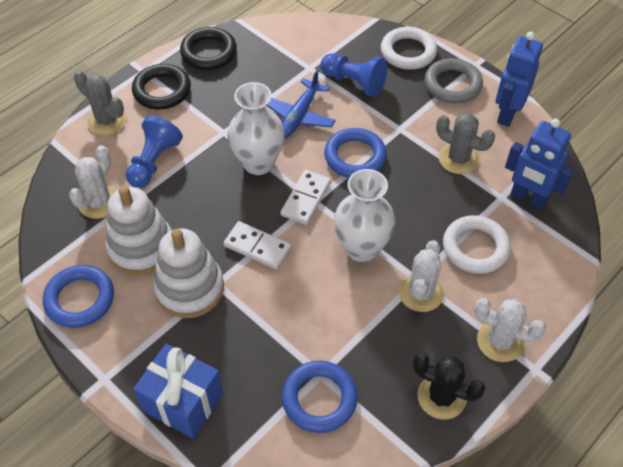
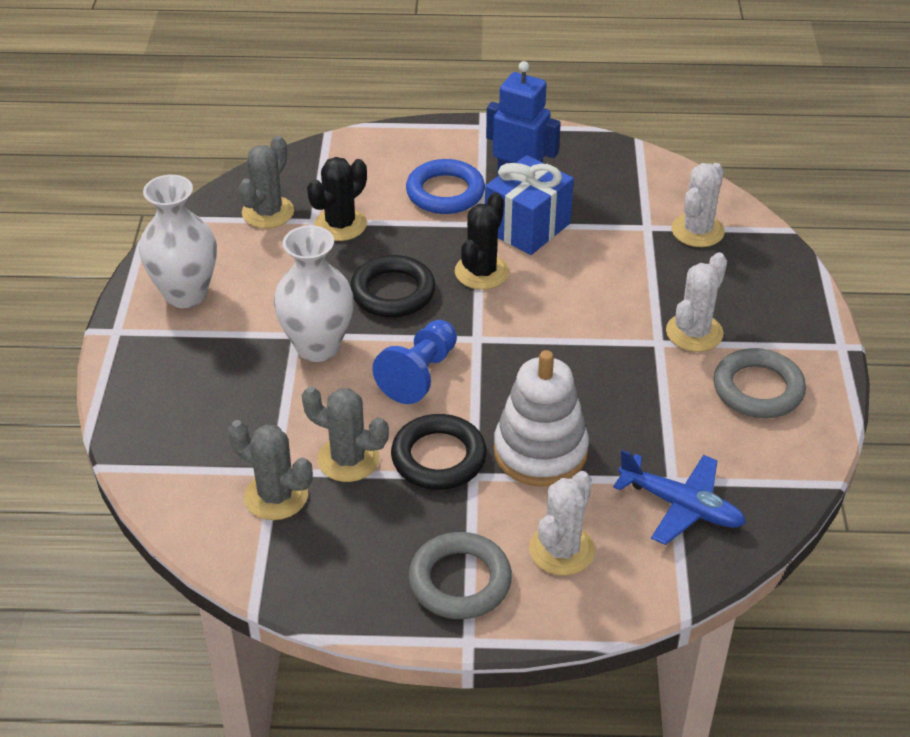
black cactus: [413,353,486,419] = 1 -> [307,157,367,241] [455,192,509,290] = 2
blue pawn: [126,116,183,188] [321,54,387,97] = 2 -> [373,320,457,404] = 1
blue ring: [43,265,114,328] [282,361,358,433] [324,128,387,178] = 3 -> [406,159,485,214] = 1
blue robot: [496,32,543,127] [505,119,574,210] = 2 -> [486,61,561,176] = 1
grey cactus: [74,71,127,135] [436,113,495,174] = 2 -> [228,420,313,520] [238,135,294,228] [302,386,389,482] = 3
grey ring: [424,58,483,104] = 1 -> [408,532,512,619] [714,348,806,418] = 2
white domino: [224,221,291,270] [280,170,331,225] = 2 -> none = 0
white ring: [381,27,437,70] [443,215,511,274] = 2 -> none = 0
white stacking toy: [105,186,172,275] [153,228,224,318] = 2 -> [494,350,589,487] = 1

